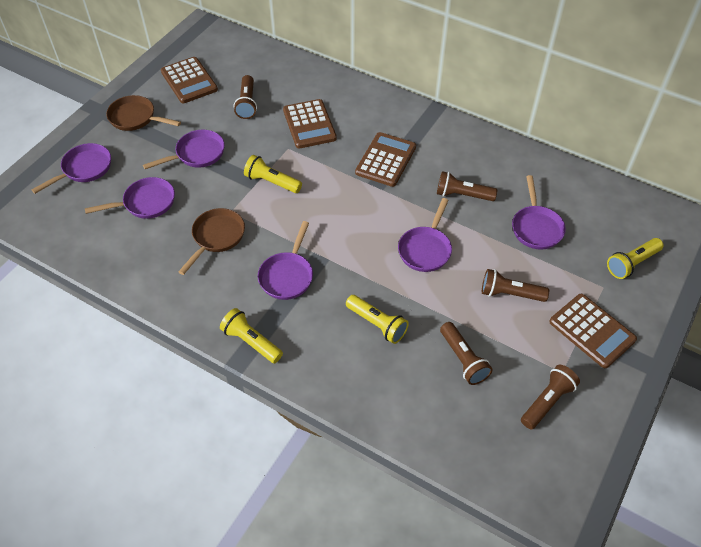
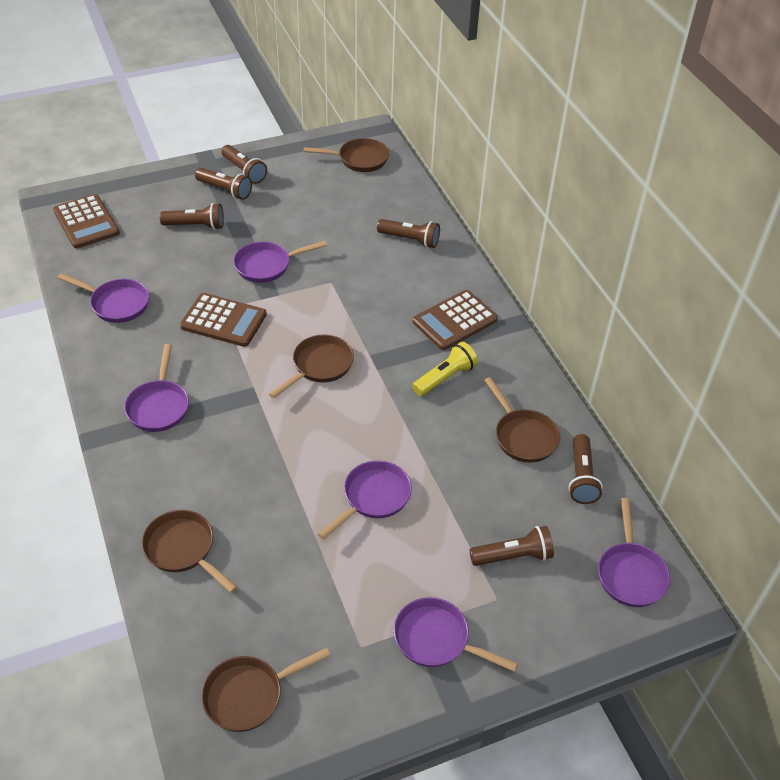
brown calculator: [161,57,218,103] [283,99,337,149] [355,132,416,187] [549,294,637,368] = 4 -> [53,194,120,248] [180,293,267,347] [412,290,498,350] = 3
brown flashlight: [234,75,257,119] [437,171,498,201] [440,322,493,385] [482,269,549,302] [521,365,580,430] = 5 -> [160,203,224,230] [195,168,252,200] [221,145,267,184] [377,219,440,248] [470,526,554,566] [569,434,603,504] = 6
brown pan: [106,95,181,131] [178,208,245,275] = 2 -> [142,510,237,593] [201,648,331,732] [269,335,354,398] [304,138,389,172] [484,377,560,463] = 5
yellow flashlight: [220,308,283,363] [244,155,302,193] [346,295,409,344] [607,238,664,279] = 4 -> [412,342,478,396] = 1

